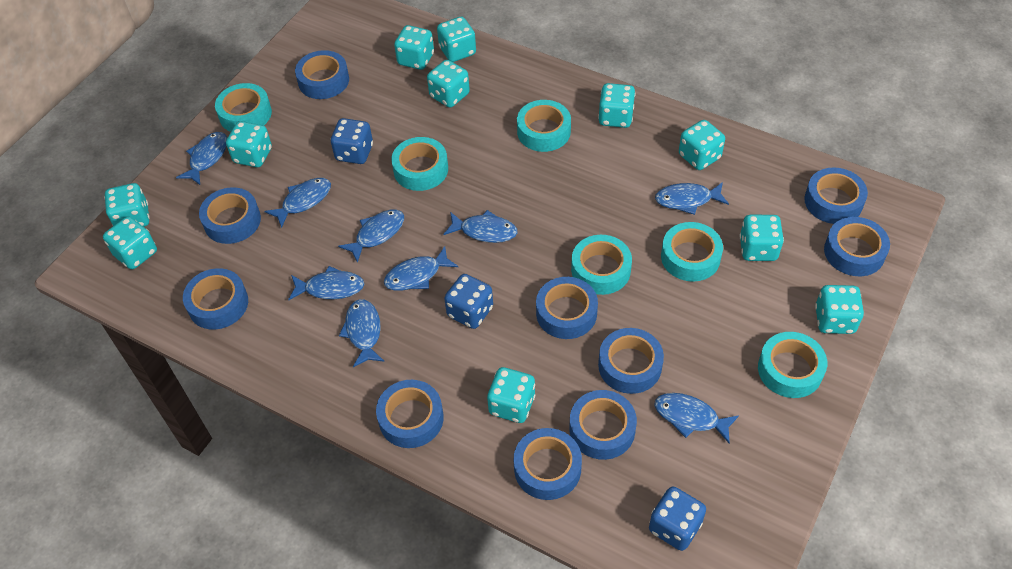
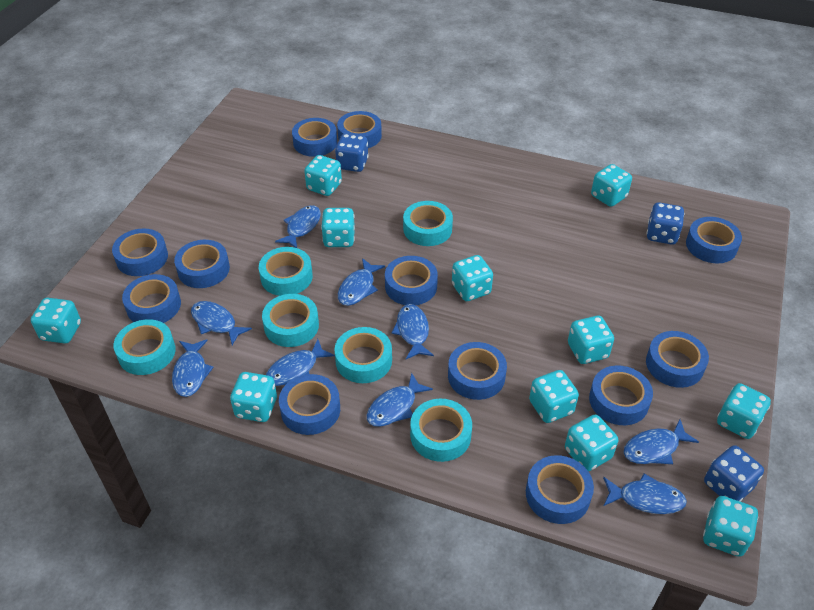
blue tape: [183,268,248,329] [199,187,261,244] [295,50,349,99] [376,380,444,448] [513,428,582,500] [536,277,598,339] [569,390,637,460] [598,328,664,394] [804,167,868,224] [824,217,890,276] = 10 -> [112,228,168,276] [122,274,181,323] [174,240,230,288] [279,374,340,435] [292,118,337,157] [337,111,382,148] [385,256,438,305] [448,342,507,400] [526,455,594,524] [589,366,653,425] [646,331,709,388] [686,217,742,263] = 12

